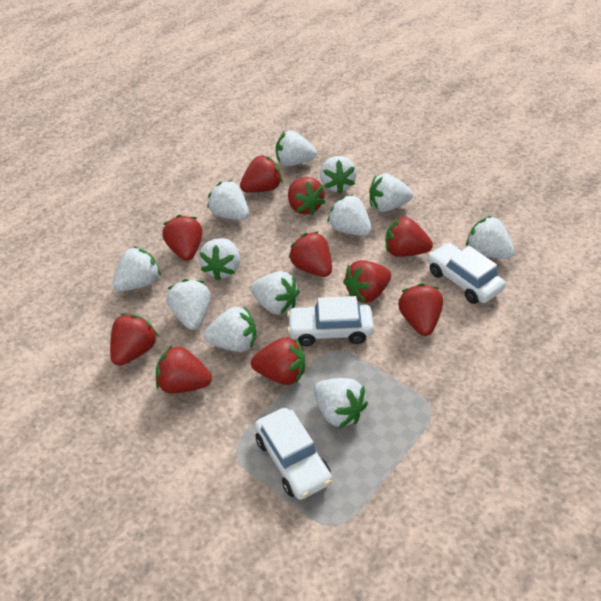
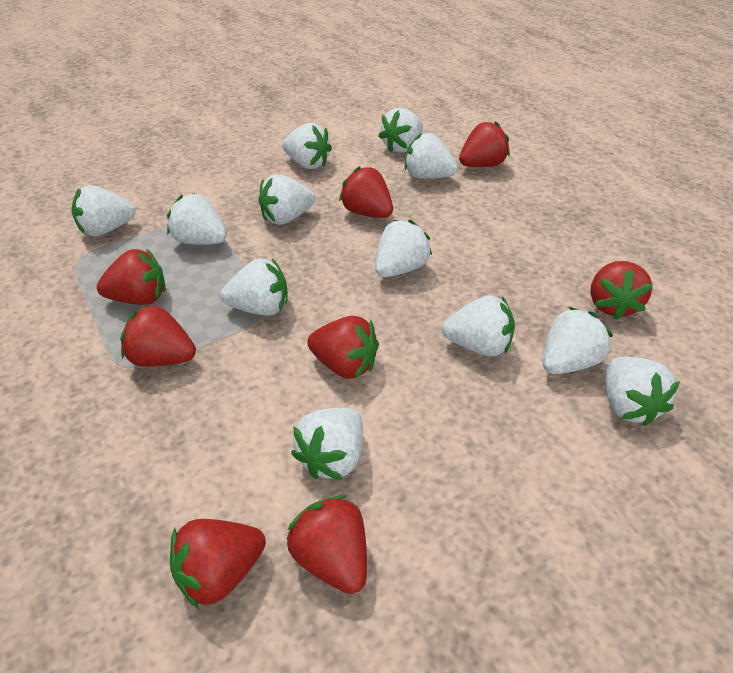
red strawberry: [110,314,159,366] [156,345,212,394] [162,215,202,261] [240,155,282,193] [251,337,305,385] [288,177,325,215] [289,232,332,277] [343,260,391,303] [386,216,433,257] [398,283,443,336] = 10 -> [97,248,166,305] [120,304,196,367] [170,519,266,609] [286,495,367,594] [307,316,379,379] [339,166,393,218] [459,121,510,167] [590,261,653,320] = 8
white car: [255,408,332,500] [287,296,374,346] [428,243,506,304] = 3 -> none = 0

